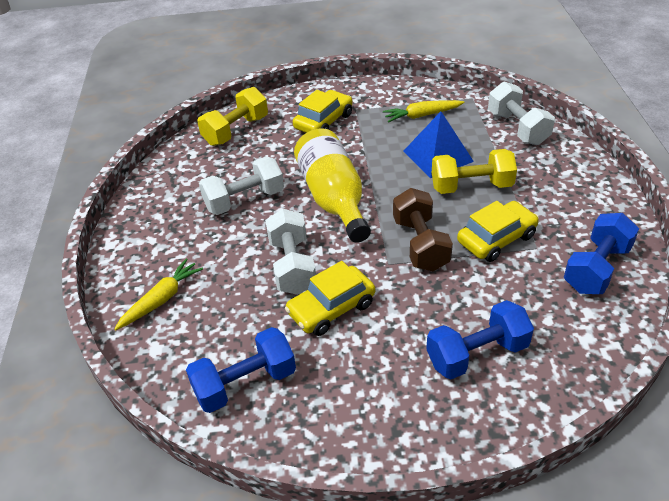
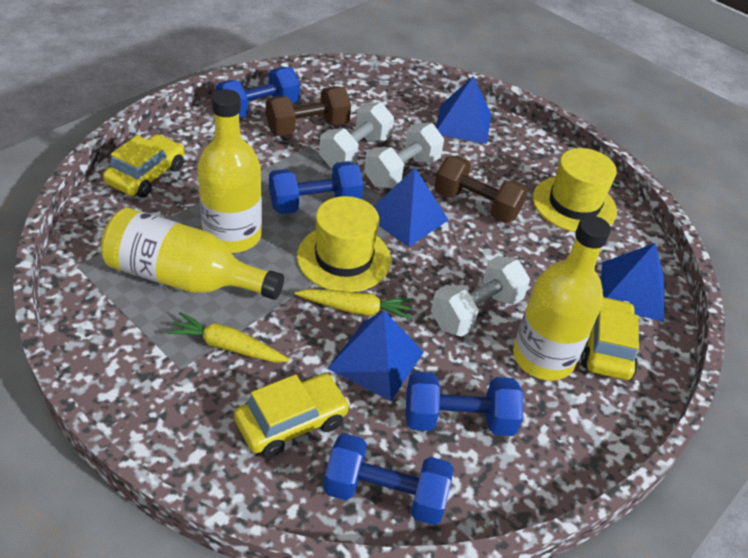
blue dumbbell: [186,327,296,413] [426,300,534,379] [564,213,639,294] = 3 -> [216,67,300,118] [269,161,363,214] [323,433,454,525] [406,372,524,436] = 4
blue pyramid: [404,111,474,178] = 1 -> [327,310,424,401] [374,168,449,247] [436,76,491,144] [601,243,664,322] = 4
brown dumbbell: [393,188,453,271] = 1 -> [266,86,351,136] [434,156,528,223] = 2
yellow bottle: [294,128,371,243] = 1 -> [101,208,284,300] [197,89,262,253] [513,216,611,381] = 3
yellow dumbbell: [197,87,268,146] [432,149,517,194] = 2 -> none = 0
yellow hat: none = 0 -> [297,196,391,292] [533,148,617,232] = 2

